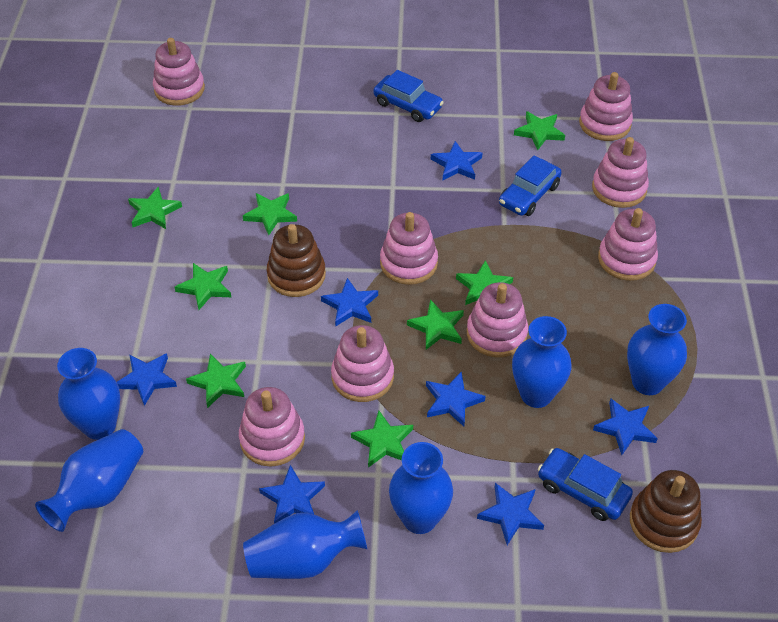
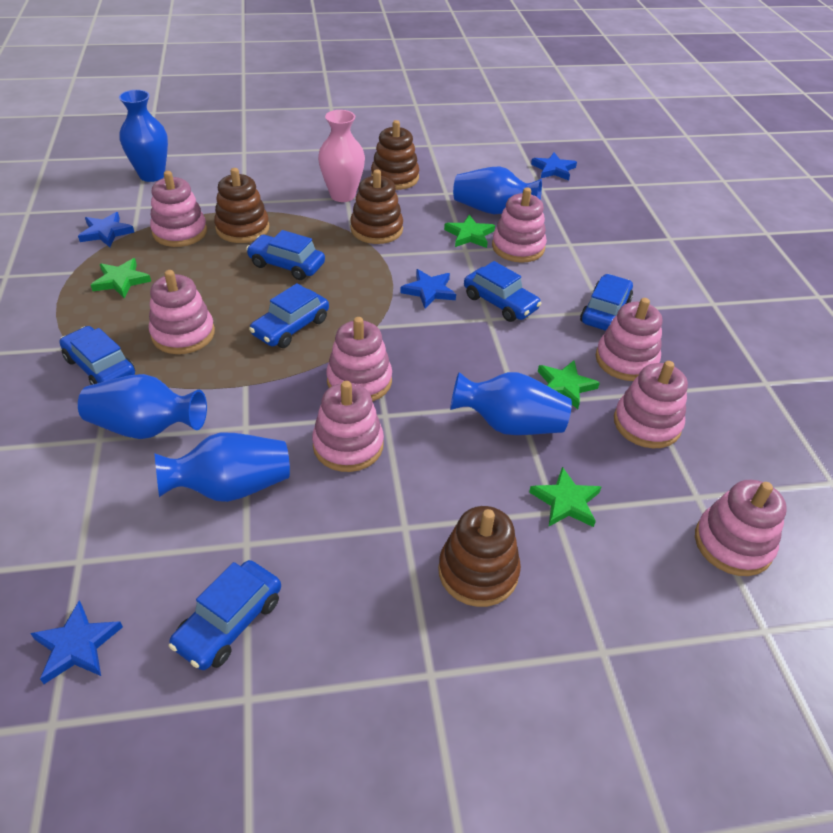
blue car: [374,70,444,122] [499,156,562,216] [538,448,633,521] = 3 -> [59,326,135,385] [169,560,281,670] [246,230,325,280] [249,283,329,348] [464,261,542,322] [580,274,633,331] = 6
blue star: [117,353,177,406] [259,465,325,524] [321,278,378,327] [426,371,486,427] [431,141,482,180] [477,483,544,545] [593,398,658,455] = 7 -> [30,600,123,684] [78,212,134,247] [400,269,456,309] [531,153,577,180] = 4
blue vase: [35,429,143,532] [57,348,120,440] [243,510,367,579] [389,442,453,534] [512,316,571,408] [627,304,687,395] = 6 -> [78,374,207,439] [119,90,168,182] [154,433,290,502] [450,372,572,435] [453,166,542,215] = 5
brown stacking toy: [267,224,326,297] [630,470,702,553] = 2 -> [214,168,269,243] [350,170,403,244] [371,120,419,190] [438,506,521,607] = 4
green star: [128,187,182,229] [175,263,231,310] [186,354,246,408] [243,193,297,235] [351,411,413,468] [407,299,464,350] [456,260,513,305] [514,111,565,150] = 8 -> [91,258,151,298] [444,215,495,248] [529,467,601,527] [538,360,600,409] = 4
pink vase: none = 0 -> [318,110,365,202] = 1

